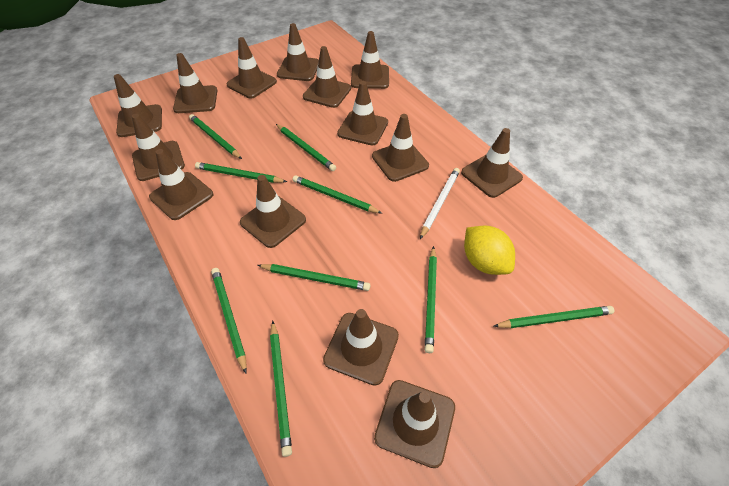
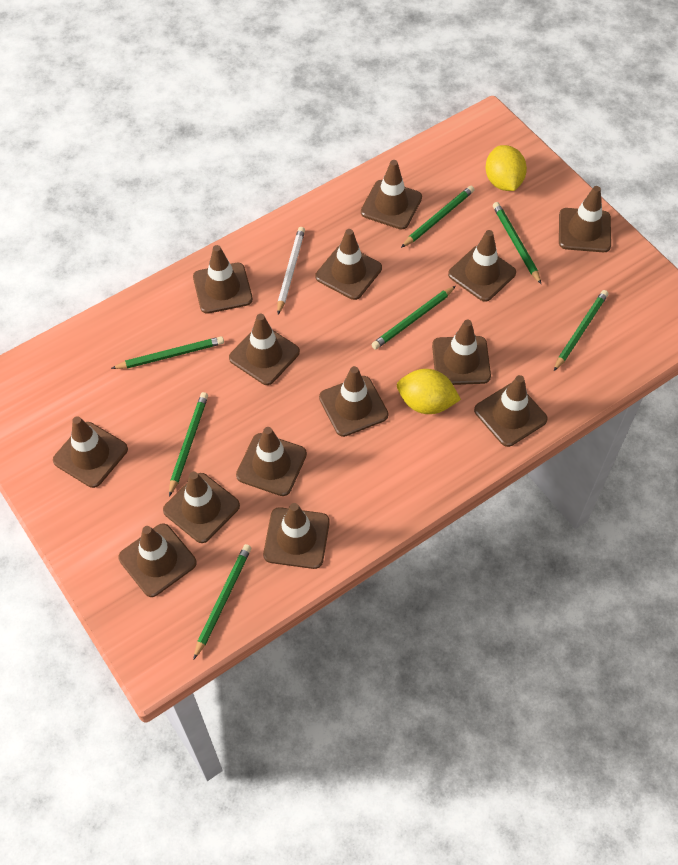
green pencil: [189,114,242,159] [195,162,287,183] [211,268,247,373] [257,264,371,291] [270,321,292,457] [276,124,336,171] [293,175,382,213] [425,246,437,353] [494,306,615,328] = 9 -> [111,336,224,369] [169,392,208,496] [193,544,252,660] [371,286,456,349] [401,186,475,248] [493,202,541,284] [554,290,608,371] = 7
yellow lemon: [464,226,515,275] = 1 -> [397,369,461,414] [485,145,527,191] = 2

